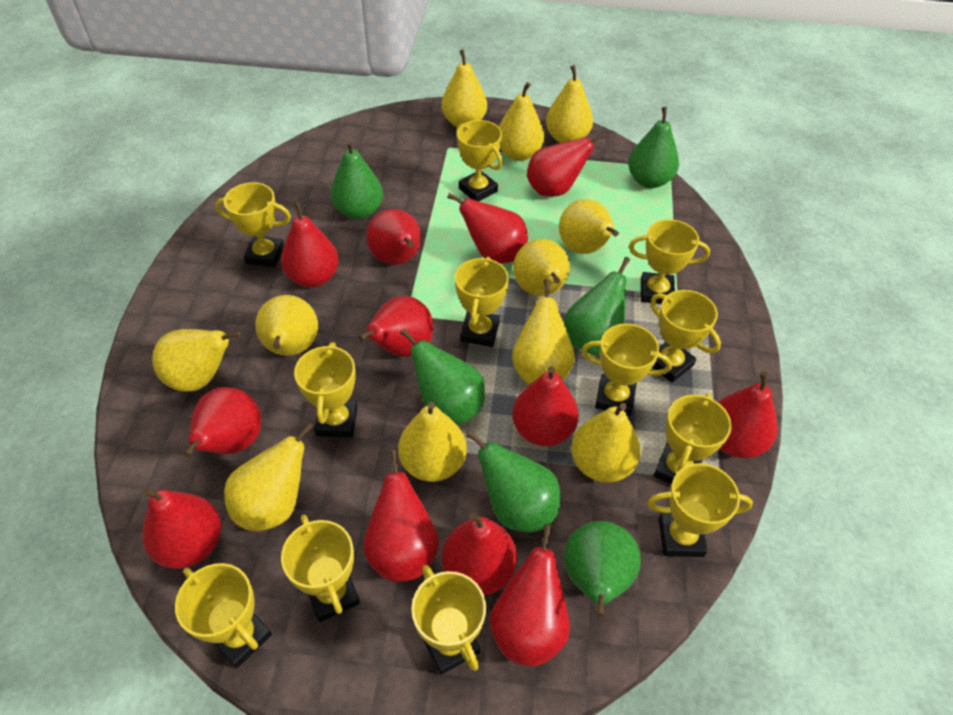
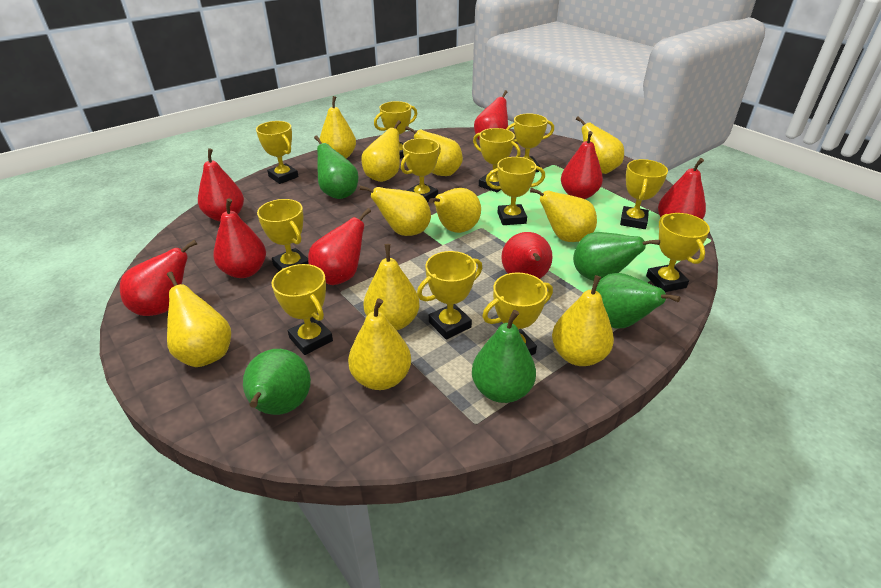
green pear: [330,140,383,219] [400,329,485,424] [466,430,561,532] [564,521,641,618] [565,257,630,356] [628,107,679,188] = 6 -> [243,349,311,415] [314,135,359,199] [472,310,536,403] [573,232,660,281] [596,273,680,329] = 5
red pear: [142,487,221,569] [184,387,261,458] [281,202,339,287] [358,296,434,357] [364,450,439,582] [366,209,421,265] [442,512,517,595] [447,193,528,263] [490,525,570,666] [512,366,579,446] [527,133,606,197] [718,371,778,458] = 12 -> [120,240,197,316] [198,148,244,221] [213,198,266,278] [308,208,371,285] [474,90,508,141] [501,232,553,279] [561,131,603,199] [658,158,706,219] = 8

